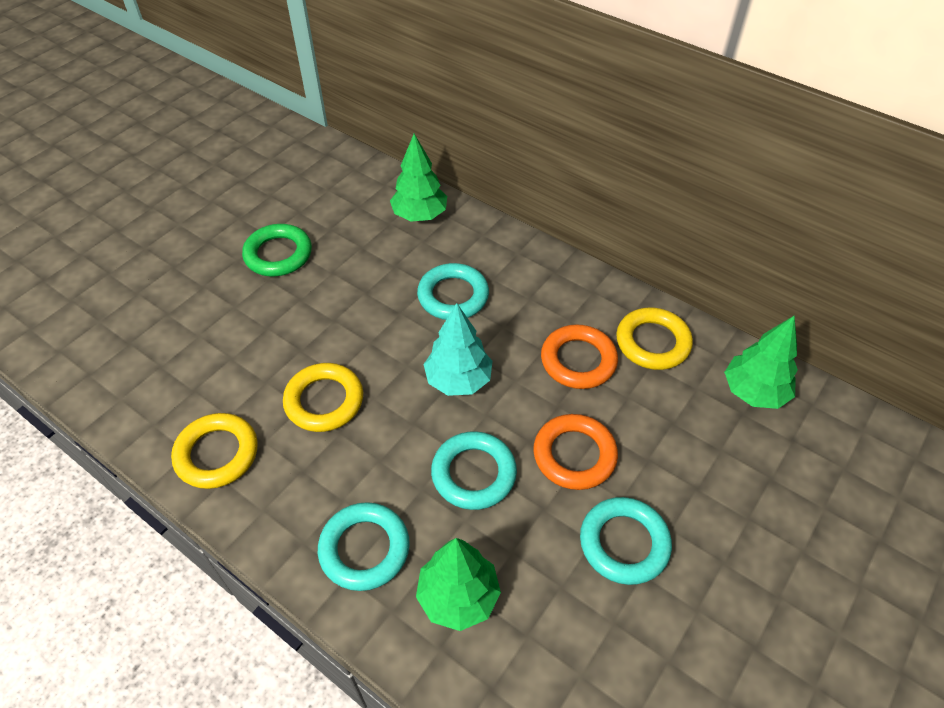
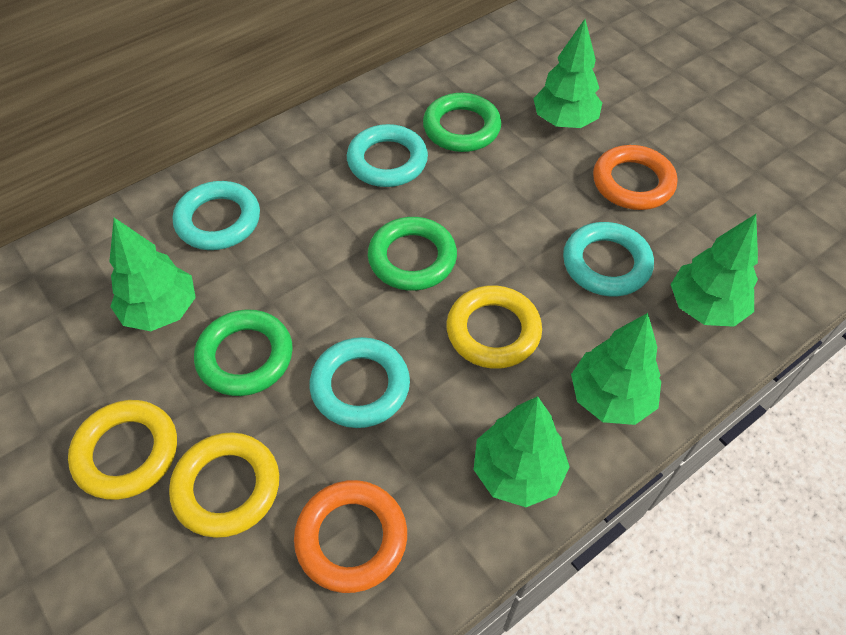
green ring: [242,224,312,277] = 1 -> [194,309,293,396] [368,217,457,291] [423,93,501,152] = 3
green tree: [390,134,447,222] [416,538,501,631] [724,315,798,409] = 3 -> [109,218,196,331] [474,396,570,507] [533,19,602,128] [571,313,661,425] [670,214,758,327] = 5
turquoise tree: [423,303,493,396] = 1 -> none = 0

